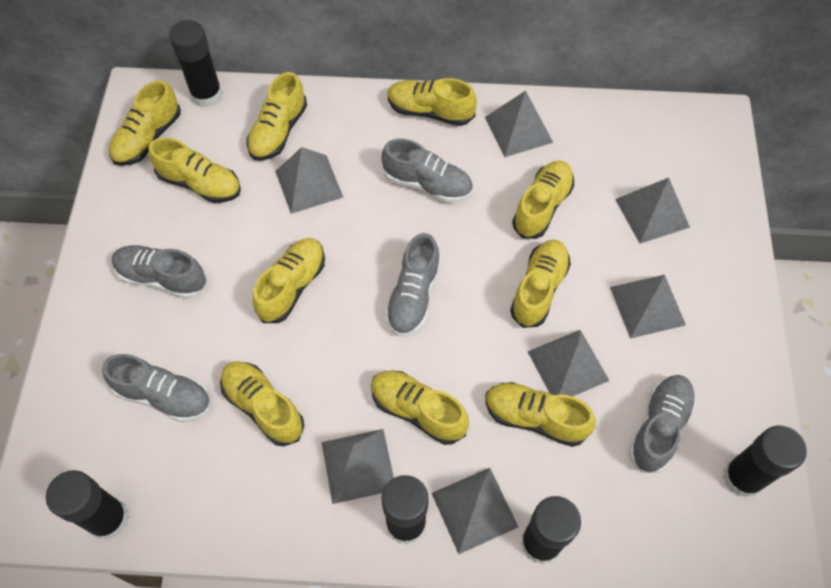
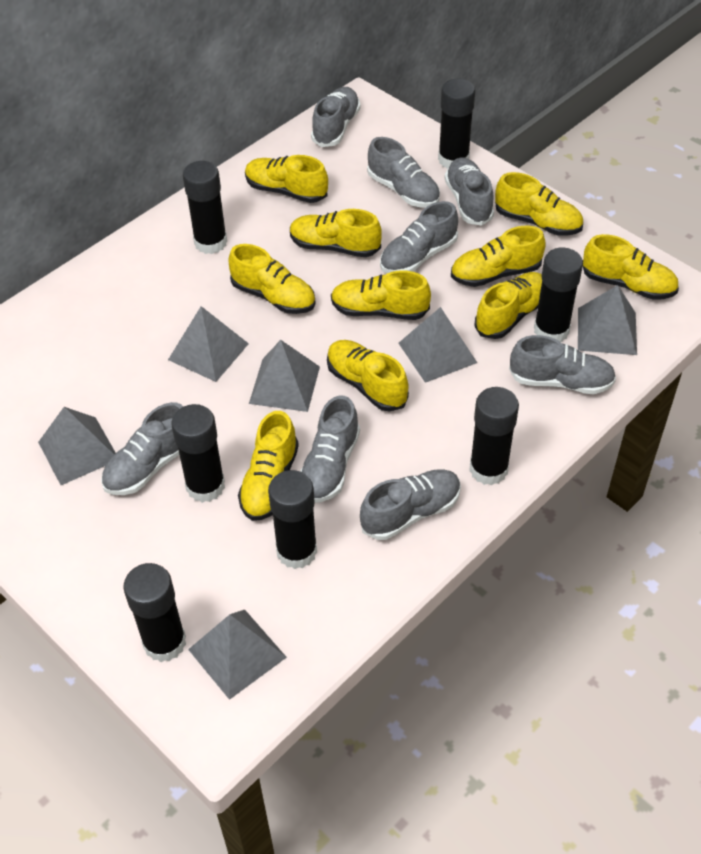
black glue stick: [46,470,129,540] [169,20,223,107] [382,475,429,545] [521,496,581,564] [723,426,807,498] = 5 -> [123,563,186,662] [171,404,225,503] [183,161,227,254] [268,470,317,569] [438,79,475,169] [469,387,519,485] [534,248,583,342] = 7
grey pyramid: [275,147,343,214] [321,429,394,504] [432,468,518,554] [485,91,553,157] [527,330,610,396] [610,275,686,339] [615,178,690,244] = 7 -> [38,407,116,485] [168,306,249,382] [188,610,287,700] [249,340,320,412] [399,307,477,383] [578,285,637,355] = 6
grey shoe: [102,354,211,422] [112,245,207,299] [381,139,473,203] [385,233,441,336] [629,375,696,473] = 5 -> [101,402,183,495] [300,396,360,503] [311,87,360,147] [360,469,461,540] [367,137,440,208] [380,201,458,273] [445,158,494,226] [509,335,616,394] = 8

